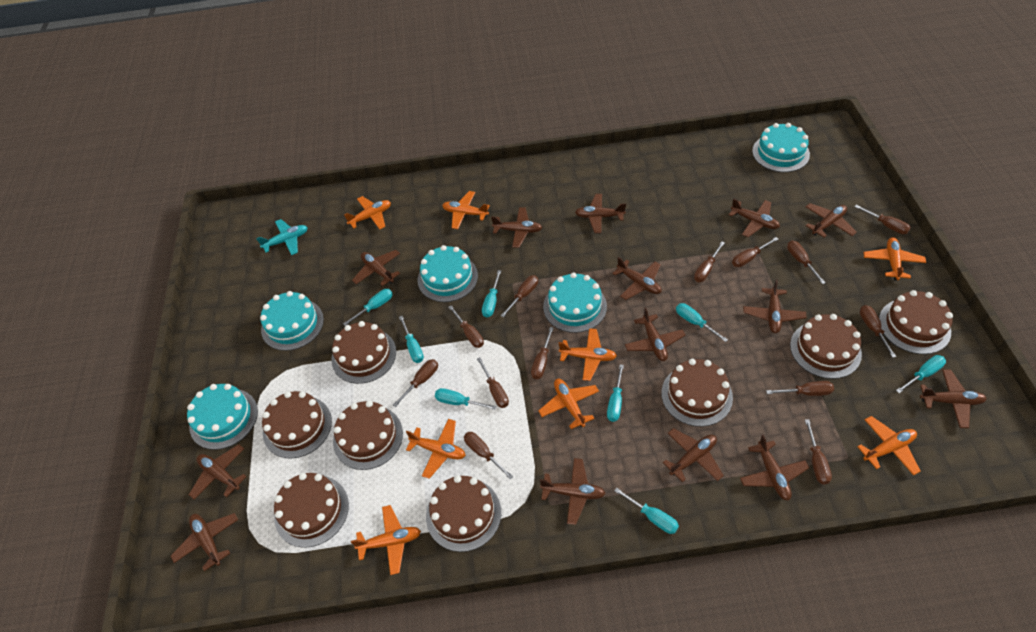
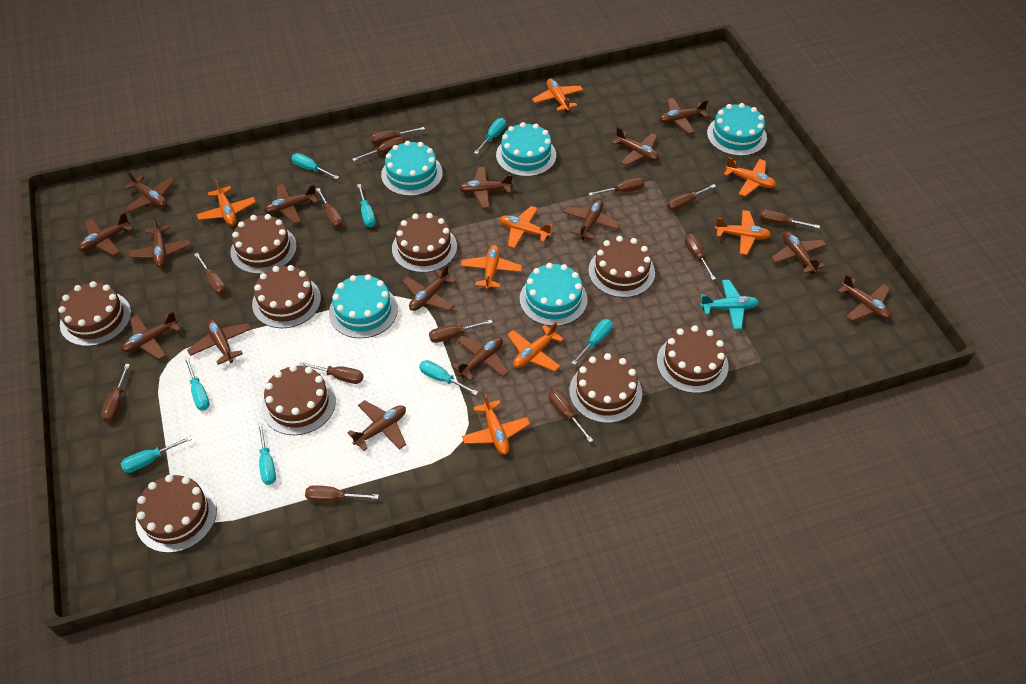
brown cake: [262,391,332,459] [274,473,349,548] [332,321,396,384] [333,400,403,470] [426,475,501,552] [661,359,733,427] [790,314,862,379] [879,290,953,354] = 8 -> [58,281,131,346] [136,475,217,553] [230,214,297,274] [252,265,321,328] [262,365,336,435] [392,213,457,273] [569,353,642,423] [588,236,655,298] [657,325,729,393] = 9
brown plane: [171,513,238,571] [189,444,247,499] [352,250,400,286] [491,207,542,248] [540,458,606,525] [575,194,626,233] [612,257,662,300] [625,308,685,361] [663,428,724,482] [729,198,780,237] [740,435,809,501] [743,279,807,333] [805,203,857,238] [920,369,987,428] = 14 -> [78,212,133,256] [121,311,181,360] [123,171,175,212] [128,217,190,267] [187,319,251,365] [264,184,318,224] [347,400,406,451] [402,264,456,311] [451,336,509,381] [459,167,513,208] [563,200,621,240] [612,127,659,166] [659,98,709,134] [771,232,826,274] [837,274,892,321] = 15

